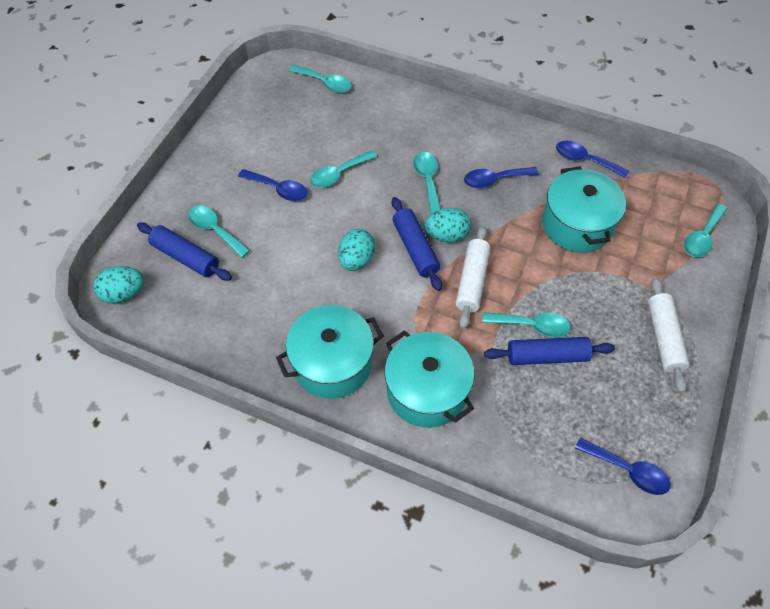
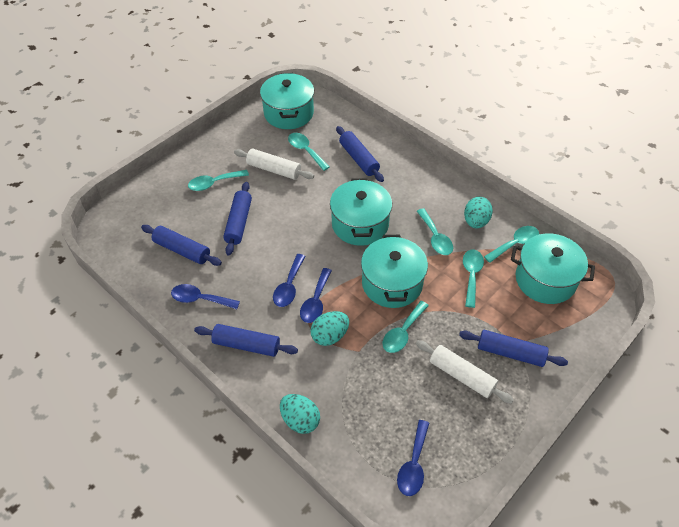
blue rolling pin: [137,223,232,281] [392,197,442,291] [484,337,615,365] = 3 -> [141,225,222,266] [194,324,298,357] [223,182,252,256] [336,126,384,182] [459,330,568,367] = 5
turquoise pot: [276,305,384,399] [384,330,474,428] [542,166,626,253] = 3 -> [260,73,314,129] [330,178,392,246] [361,235,428,308] [511,233,595,304] = 4

